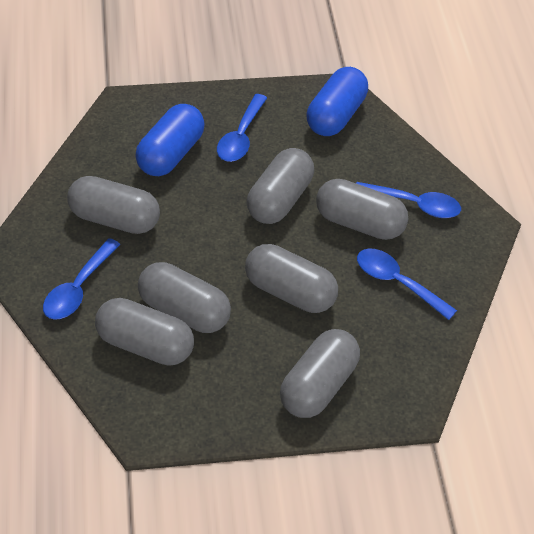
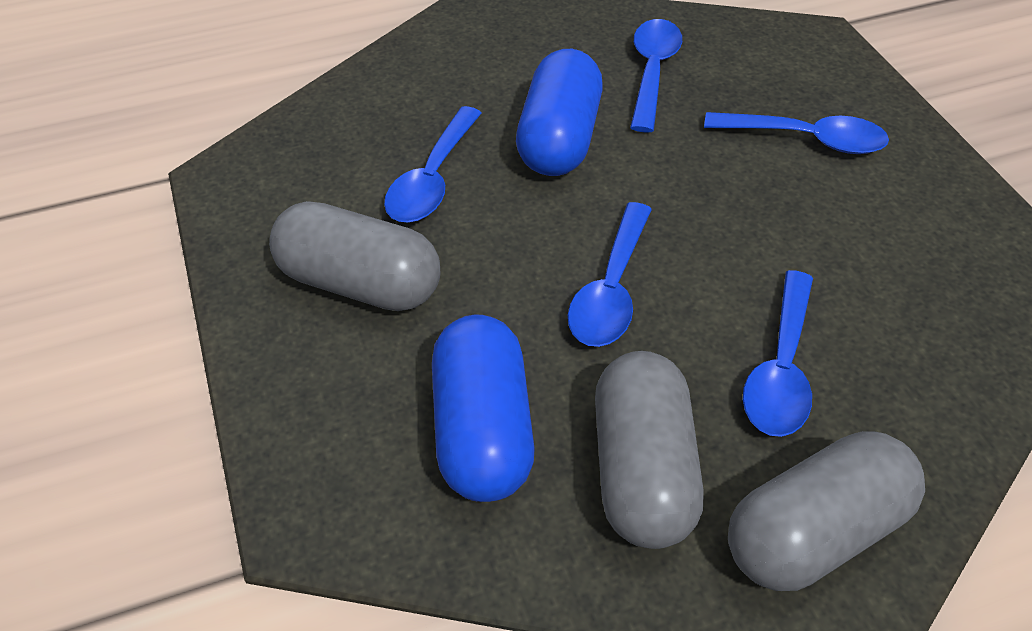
blue spoon: [43,238,121,320] [217,94,267,162] [356,182,461,218] [357,248,457,320] = 4 -> [384,106,481,223] [568,202,652,347] [630,19,682,133] [704,112,889,154] [743,270,813,437] = 5
grey capsule: [67,176,160,234] [95,298,194,366] [138,262,231,333] [245,244,338,313] [247,148,314,224] [280,329,360,418] [316,179,408,240] = 7 -> [269,201,440,311] [595,351,703,549] [728,431,925,591] = 3

